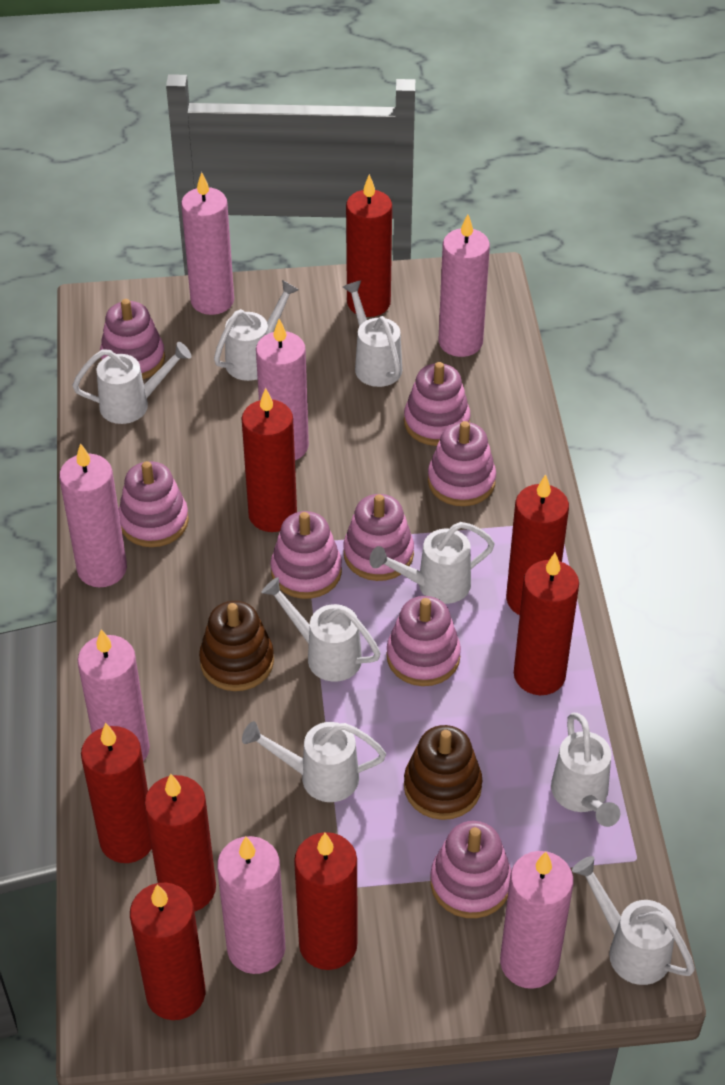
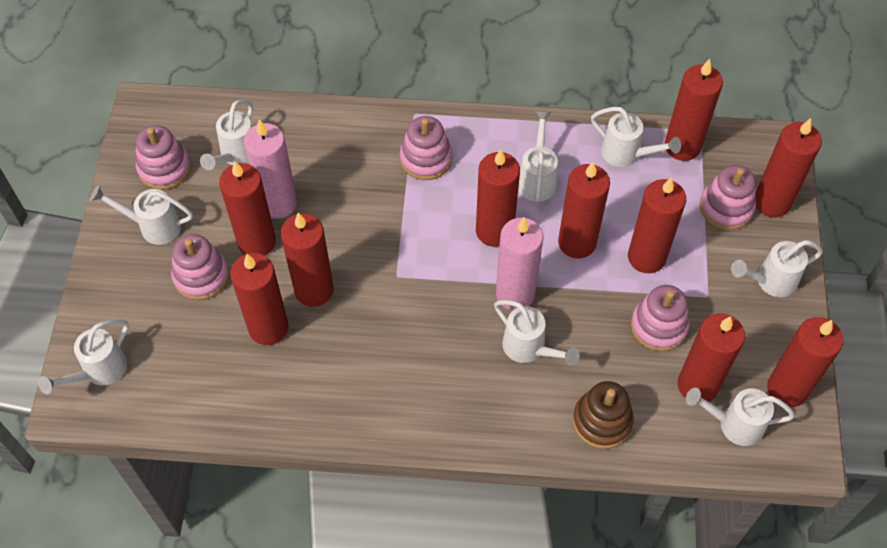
brown stacking toy: [199,601,274,691] [404,725,482,820] = 2 -> [573,381,634,449] = 1
pink candle: [59,443,127,587] [77,629,150,761] [181,172,234,315] [217,836,285,974] [256,319,309,460] [439,214,490,357] [500,851,573,989] = 7 -> [243,119,297,219] [496,217,544,310] = 2
pink stacking toy: [100,299,165,380] [119,461,189,547] [270,511,342,599] [343,494,414,581] [387,596,461,686] [404,362,470,446] [428,421,496,506] [430,821,511,918] = 8 -> [136,125,191,190] [171,234,229,300] [400,116,452,180] [631,285,690,352] [700,165,756,230] = 5
red candle: [81,723,152,863] [130,882,205,1020] [144,774,216,912] [242,388,297,532] [294,832,358,970] [346,174,392,317] [506,474,569,615] [514,553,579,695] = 8 -> [219,161,276,256] [230,253,289,345] [281,213,334,307] [476,149,520,247] [558,162,610,259] [628,177,686,273] [665,59,723,161] [678,313,745,404] [756,118,822,217] [767,317,844,407] = 10

